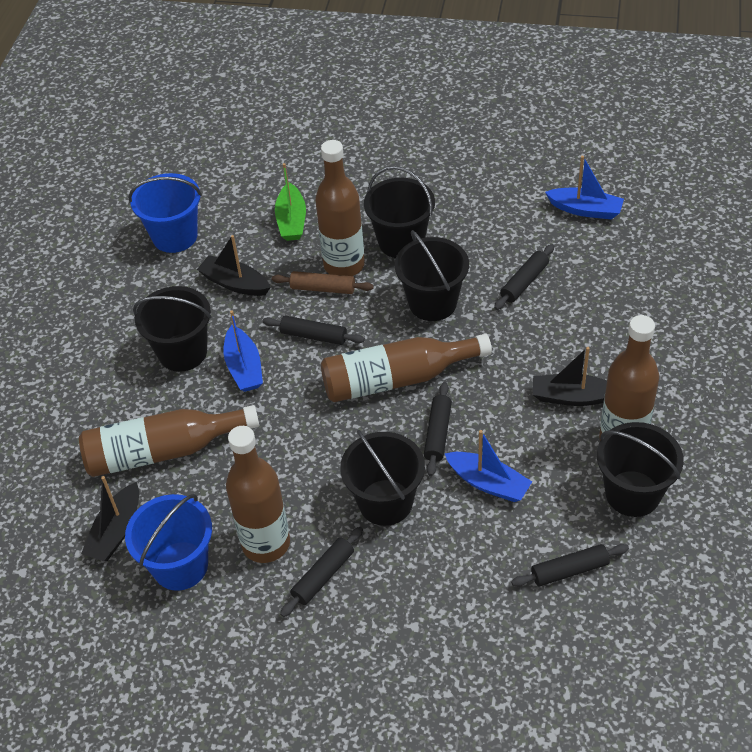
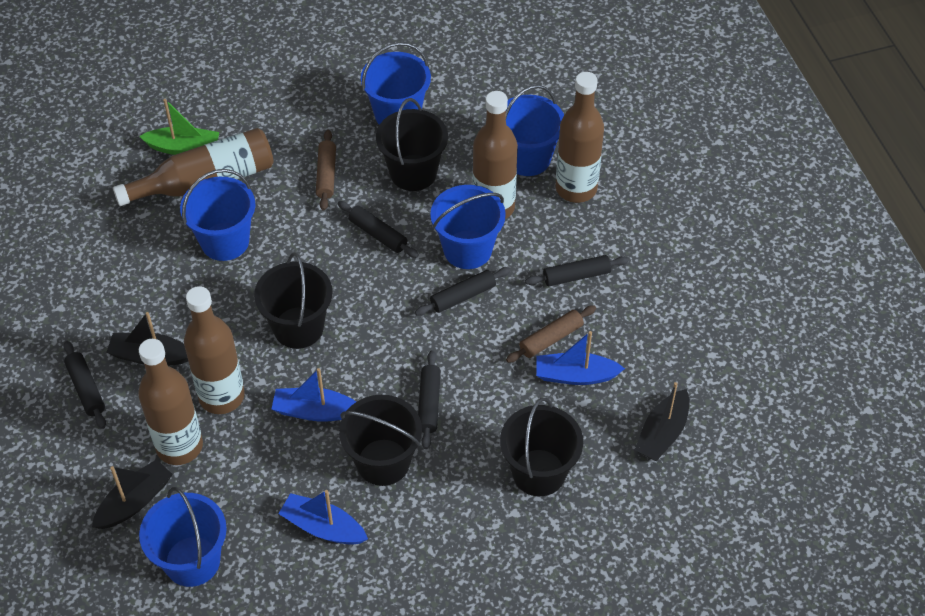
black bucket: [133,286,212,372] [340,430,425,526] [364,166,435,258] [395,230,469,321] [597,422,684,517] = 5 -> [254,252,333,349] [339,395,422,486] [376,98,448,191] [500,398,583,496] = 4
blue bucket: [125,494,212,591] [129,173,202,253] = 2 -> [139,487,227,587] [180,169,256,261] [361,42,431,125] [430,185,506,269] [506,85,564,176] = 5
brown rolling pin: [272,271,374,294] = 1 -> [316,130,336,211] [506,305,596,363] = 2

